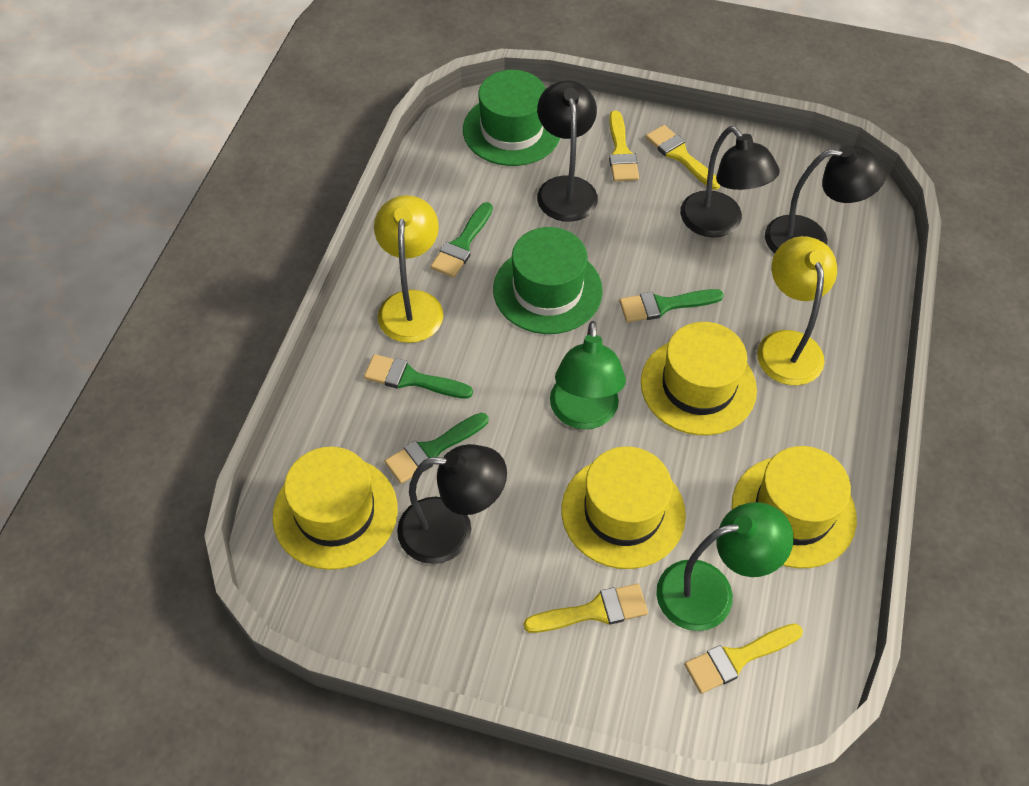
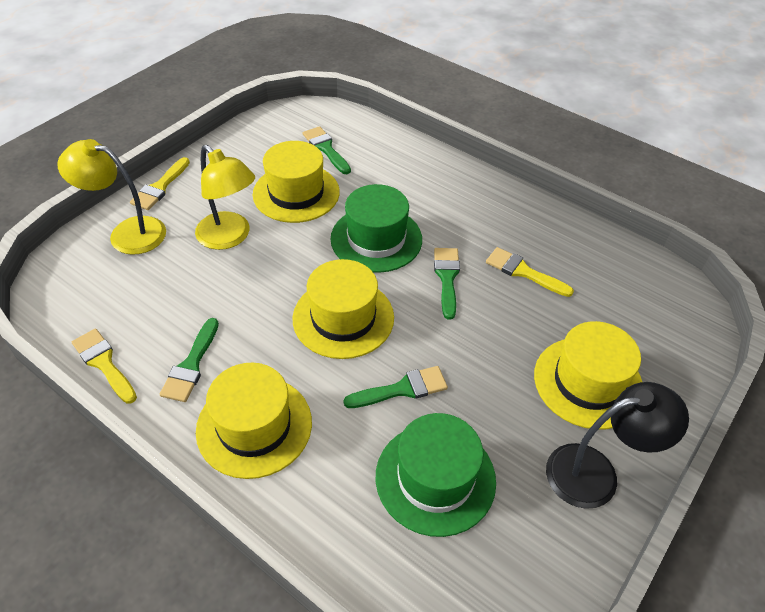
black lamp: [397,444,507,564] [537,80,598,222] [680,126,780,237] [765,145,886,254] = 4 -> [546,382,689,509] = 1
green lamp: [550,321,626,430] [656,502,794,631] = 2 -> none = 0
yellow brush: [524,584,648,633] [609,111,639,181] [646,125,720,190] [684,624,803,694] = 4 -> [72,328,137,404] [130,157,190,210] [486,247,574,297] = 3

